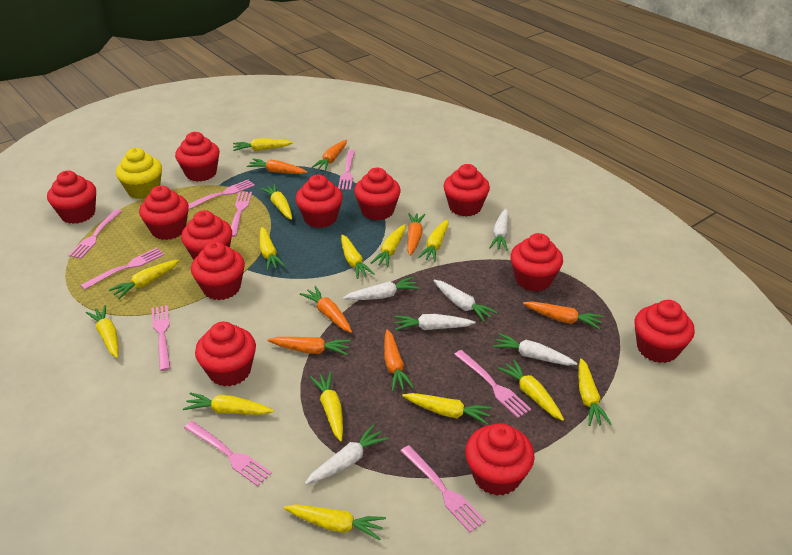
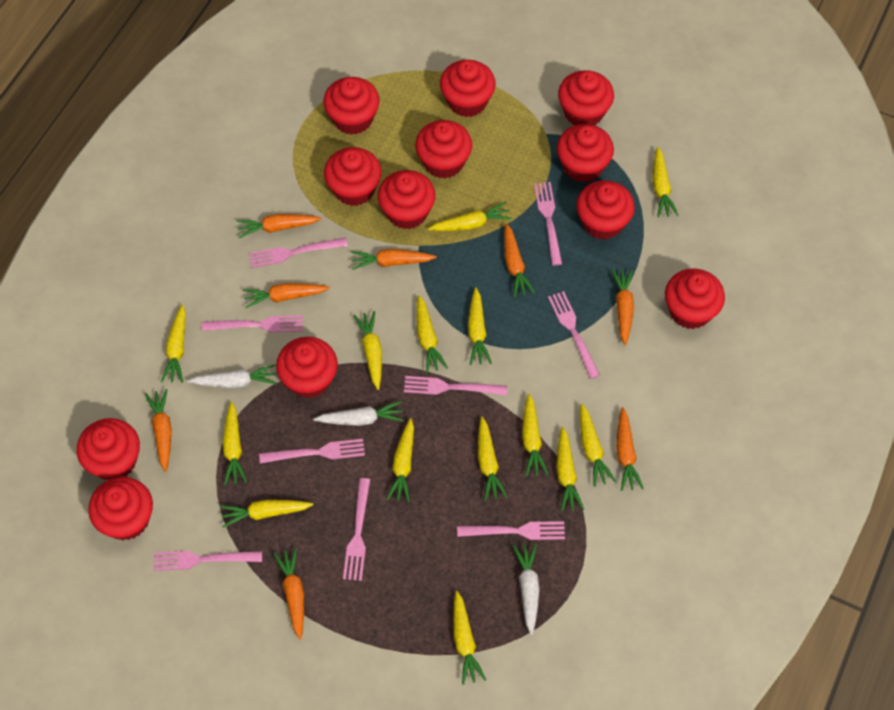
orange carrot: [247,159,308,174] [267,337,351,355] [300,286,352,333] [312,140,347,171] [384,329,414,391] [407,213,426,256] [523,301,603,329] = 7 -> [145,389,172,472] [237,214,321,238] [243,283,330,308] [273,548,304,640] [351,249,437,270] [504,223,535,297] [611,269,634,345] [616,407,644,491] = 8
white carrot: [305,425,388,485] [343,277,420,300] [394,314,475,330] [433,280,497,322] [489,209,508,250] [493,333,577,365] = 6 -> [188,365,277,388] [313,401,404,426] [513,544,540,635] = 3
yellow cupcake: [116,148,162,199] = 1 -> none = 0

